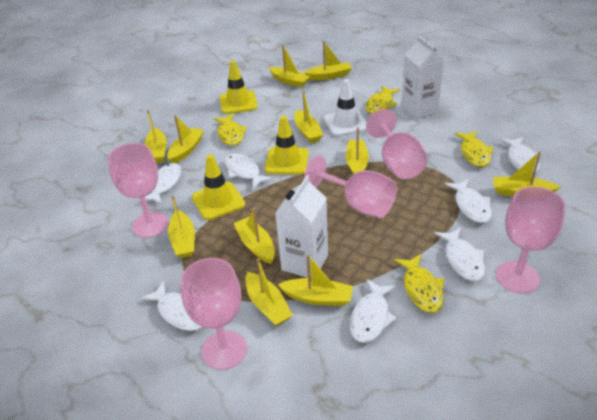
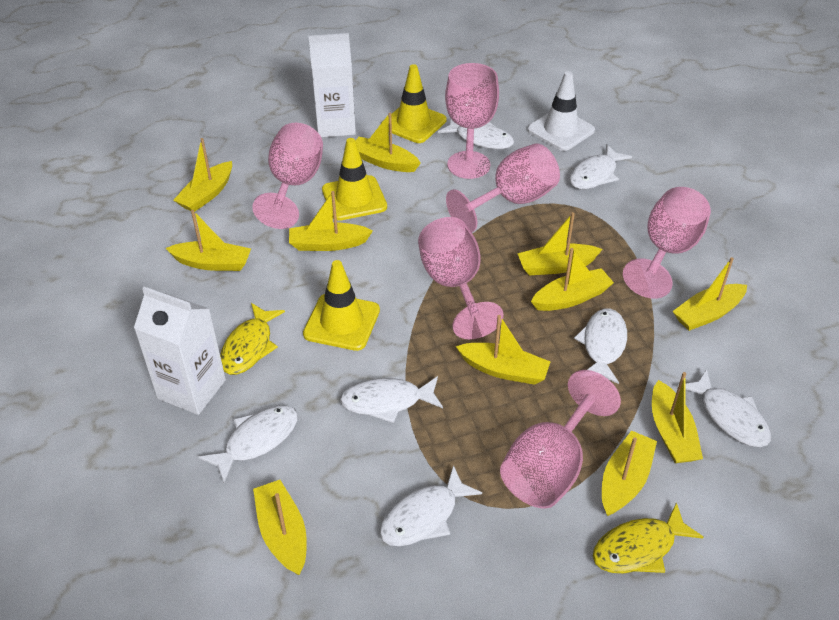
pink goblet: [108,143,169,238] [180,258,247,370] [304,155,397,218] [366,109,428,179] [496,186,566,294] = 5 -> [252,123,323,229] [418,217,504,339] [445,63,499,179] [446,143,560,232] [500,370,621,509] [623,187,711,299] = 6
yellow fish: [214,114,247,146] [366,86,400,114] [394,254,444,313] [455,131,493,167] = 4 -> [220,303,285,375] [593,502,704,573] = 2

